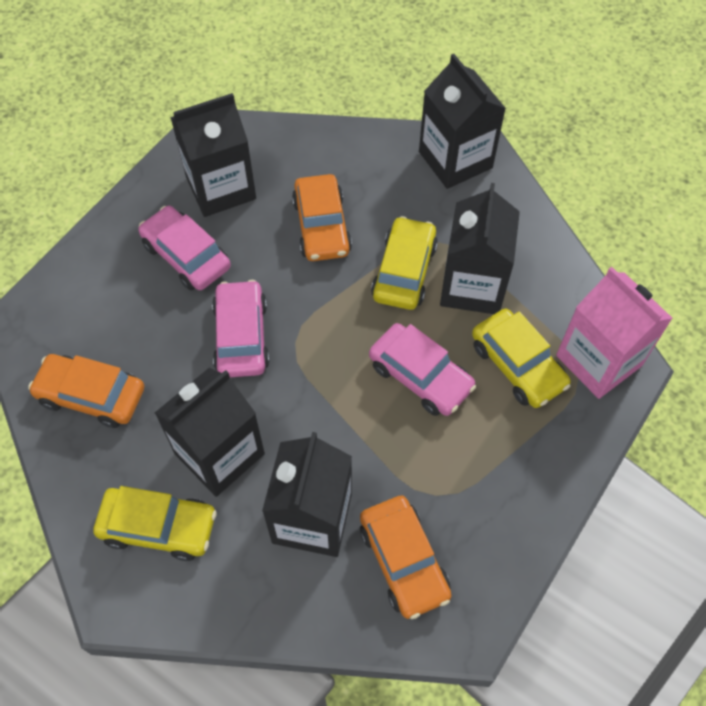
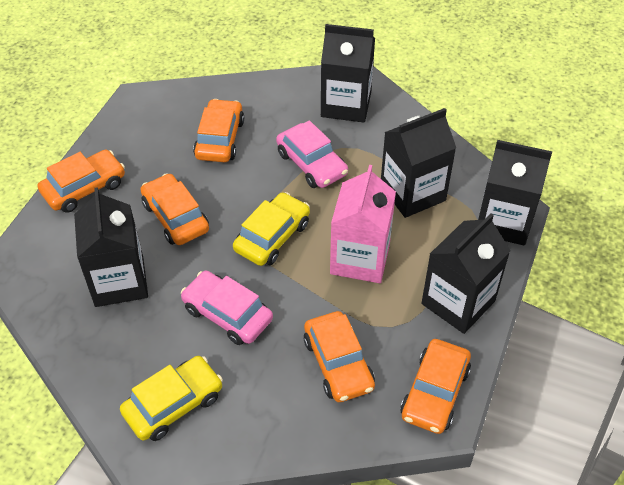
orange car: [28,354,144,428] [292,174,352,261] [360,495,452,619] = 3 -> [38,150,125,213] [140,173,209,245] [193,99,244,162] [304,311,375,402] [400,339,471,434] = 5
pink car: [139,206,231,290] [212,280,270,377] [369,323,476,416] = 3 -> [181,270,273,345] [276,120,348,188] = 2
yellow car: [93,486,217,561] [371,216,438,310] [472,309,571,408] = 3 -> [120,356,223,441] [233,192,310,266] = 2

